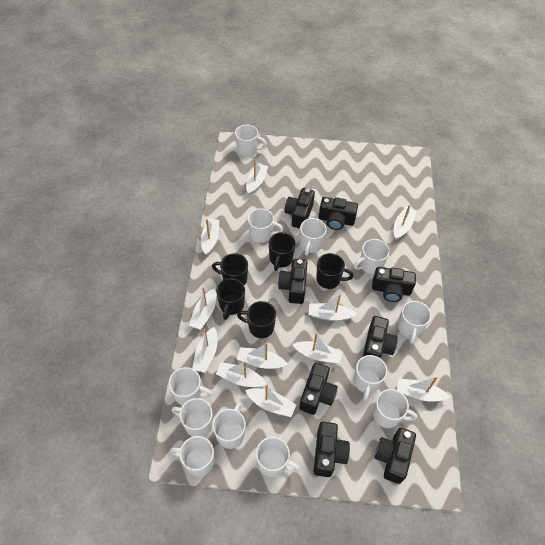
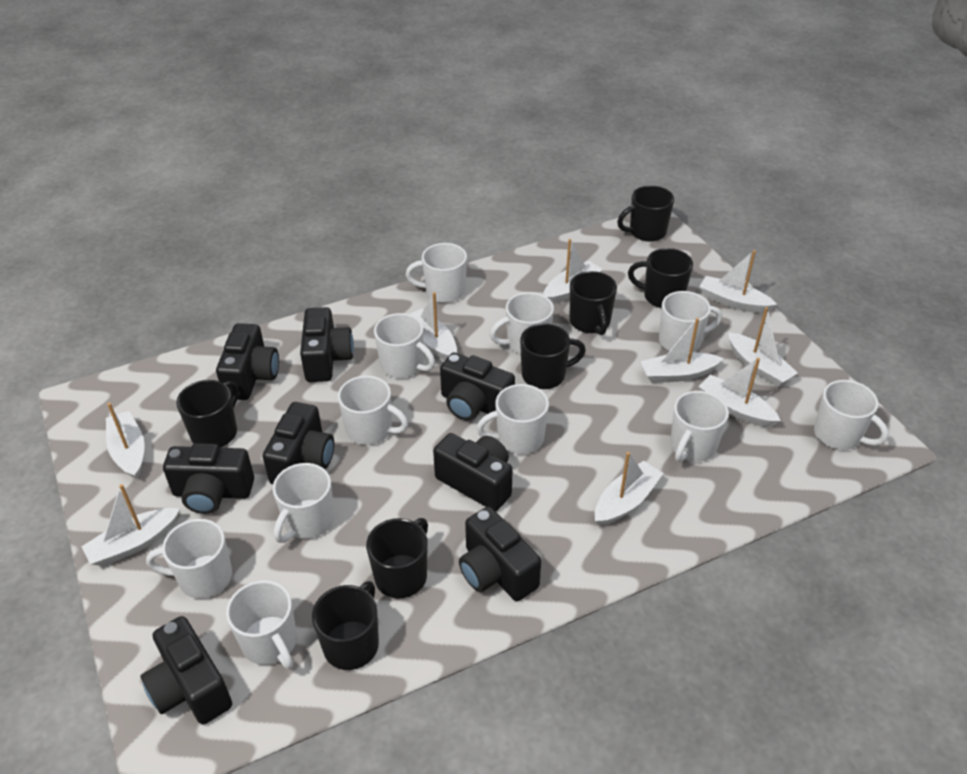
black mug: [212,253,248,285] [216,278,245,320] [237,301,276,338] [269,232,296,271] [316,253,354,289] = 5 -> [176,380,238,448] [312,581,379,670] [366,518,428,598] [520,323,586,389] [570,271,617,335] [617,186,674,242] [628,248,693,308] = 7
white boat: [189,287,216,330] [192,327,218,373] [201,219,219,255] [216,361,267,387] [237,343,288,369] [245,384,296,417] [246,159,268,195] [292,333,342,363] [308,294,357,321] [394,205,416,240] [397,377,450,401] = 11 -> [81,484,180,566] [106,403,145,479] [410,292,457,360] [543,239,603,304] [595,452,663,526] [641,318,723,383] [698,358,781,427] [699,250,777,313] [728,307,798,386] = 9
white mug: [169,367,213,406] [170,436,214,477] [171,398,213,437] [212,403,246,449] [235,125,267,156] [248,208,283,243] [256,437,300,477] [300,218,327,256] [354,239,390,274] [354,355,387,401] [373,389,417,428] [398,301,431,344] = 12 -> [146,519,232,599] [226,580,297,669] [273,463,334,543] [338,376,408,445] [374,313,435,378] [406,243,467,303] [476,384,549,454] [490,292,554,354] [659,291,722,352] [670,391,729,463] [814,380,889,450] = 11

